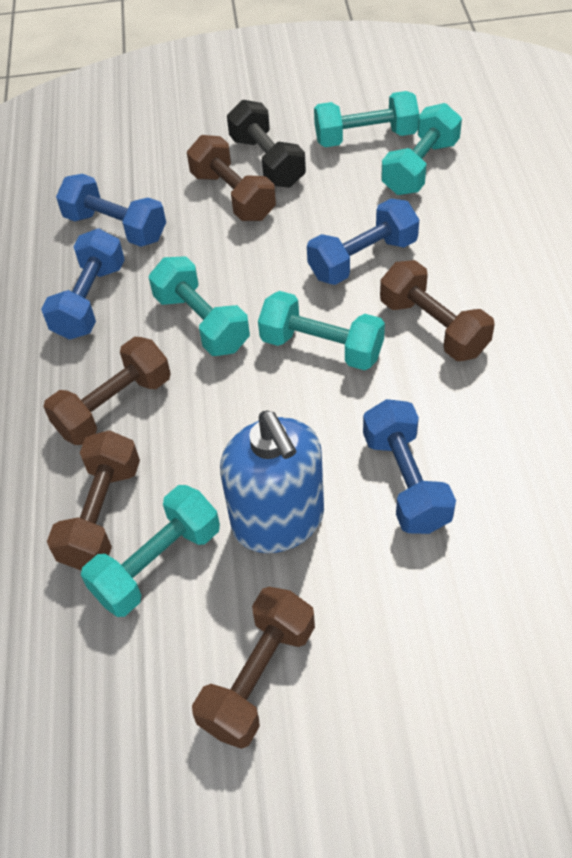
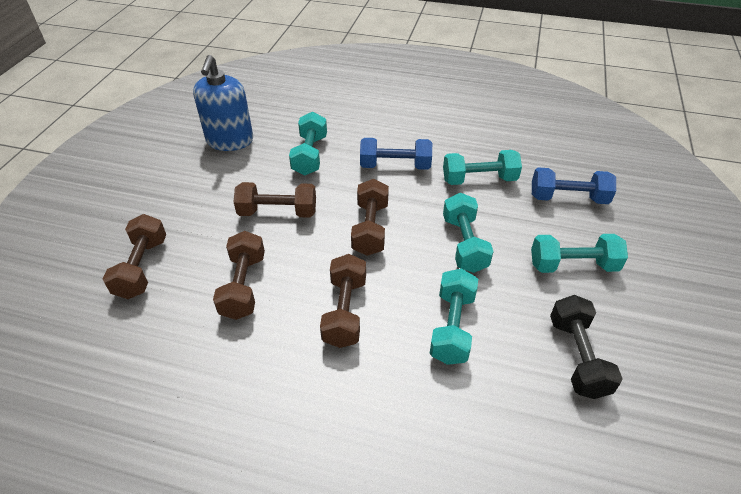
blue dumbbell: [41,229,125,340] [56,174,166,247] [307,198,419,285] [363,399,456,534] = 4 -> [360,138,432,170] [532,167,616,204] = 2

